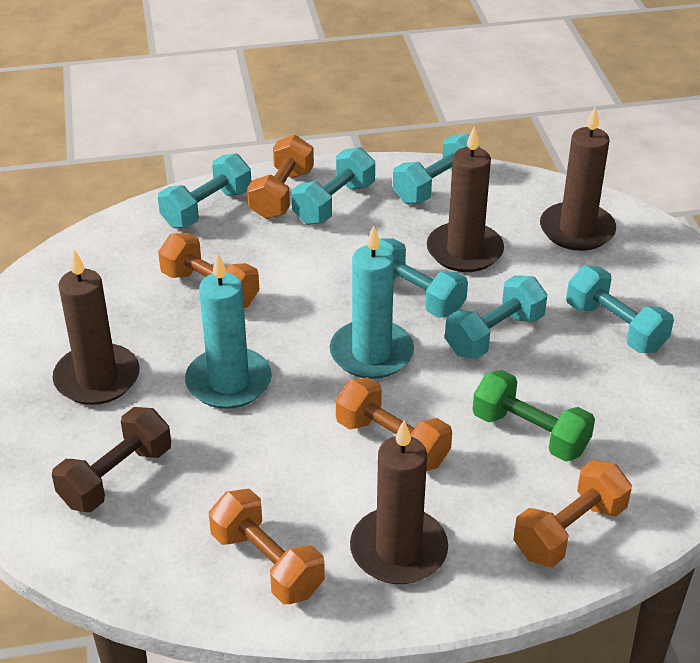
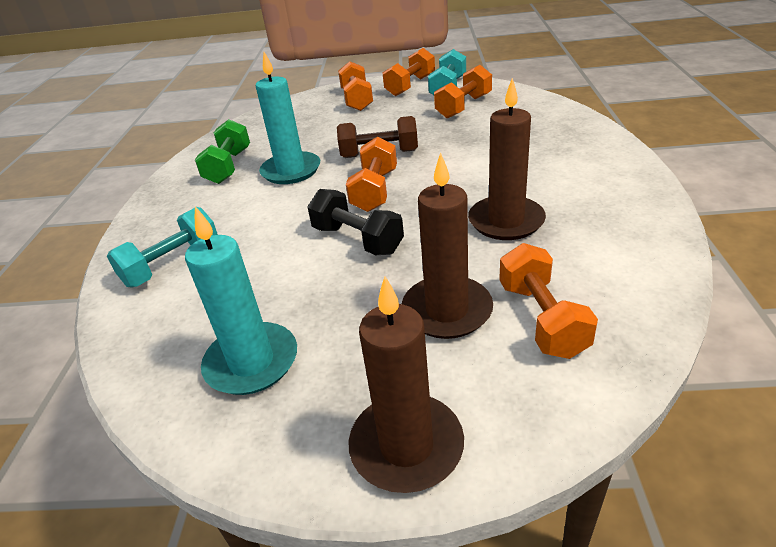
black dumbbell: none = 0 -> [307,189,404,255] = 1
brown candle: [53,250,140,405] [350,420,448,584] [427,126,504,272] [540,106,616,251] = 4 -> [349,276,464,493] [402,152,493,339] [468,78,546,240] = 3
turquoise dumbbell: [158,153,251,228] [292,147,375,225] [379,238,468,318] [393,133,480,204] [445,275,548,359] [566,266,674,353] = 6 -> [107,207,218,288] [428,49,466,95] = 2

